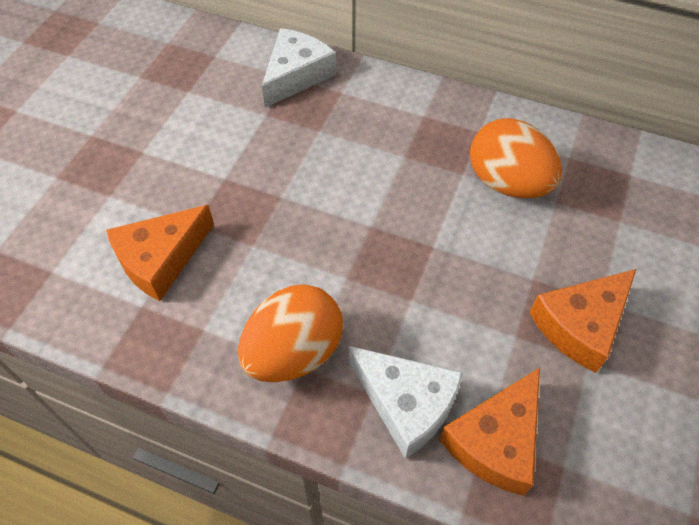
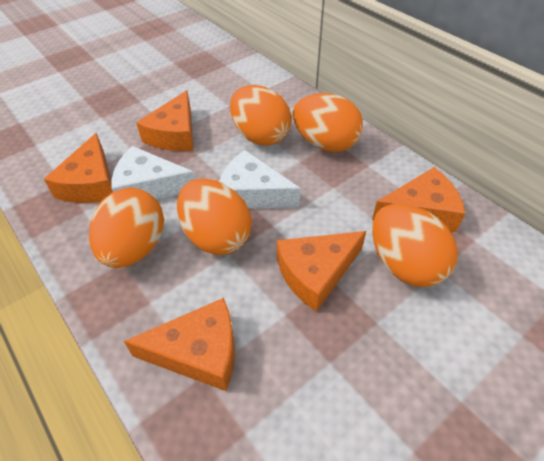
orange cheese: [106,205,214,301] [439,368,540,496] [529,269,636,373] = 3 -> [44,133,113,203] [124,298,235,391] [136,90,193,151] [277,231,366,311] [372,167,465,232] = 5
orange egg: [238,284,343,382] [470,118,562,198] = 2 -> [89,188,164,268] [177,178,252,255] [230,85,291,146] [293,93,363,152] [372,204,458,287] = 5

